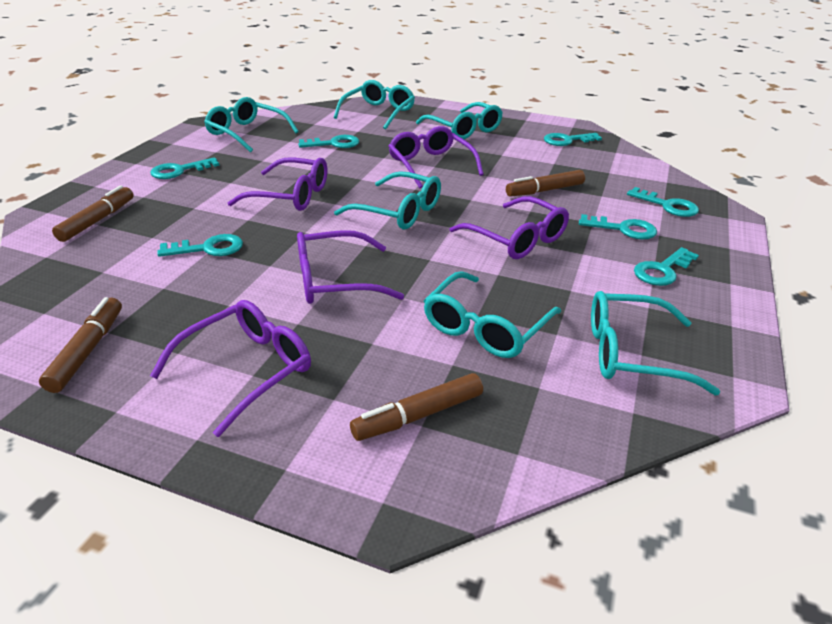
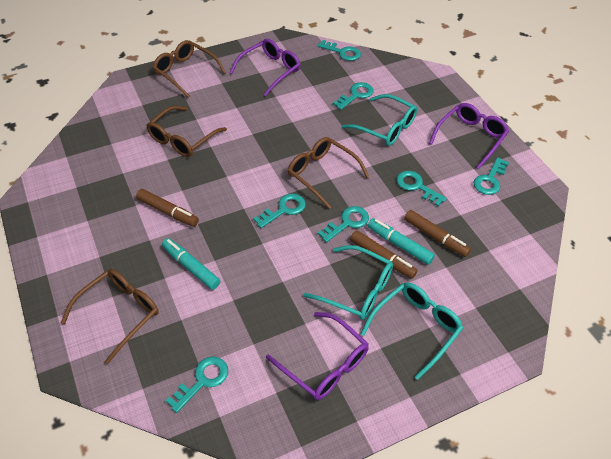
brown glasses: none = 0 -> [61,269,159,364] [146,106,227,157] [152,40,226,98] [288,137,369,209] = 4
brown marker: [39,297,122,393] [52,185,134,242] [350,373,483,441] [506,170,585,197] = 4 -> [136,189,199,227] [350,230,418,279] [404,210,471,257] = 3
purple glasses: [150,300,311,437] [228,157,327,211] [297,230,404,304] [389,126,484,188] [449,196,569,259] = 5 -> [230,39,301,96] [266,312,369,400] [429,103,509,169] = 3
turquoise glasses: [204,97,299,153] [333,80,415,129] [334,171,441,230] [416,102,503,139] [424,271,561,358] [591,291,720,395] = 6 -> [303,245,393,320] [342,94,417,146] [361,282,463,380] = 3
turquoise marker: none = 0 -> [162,238,220,290] [368,218,435,265] = 2

